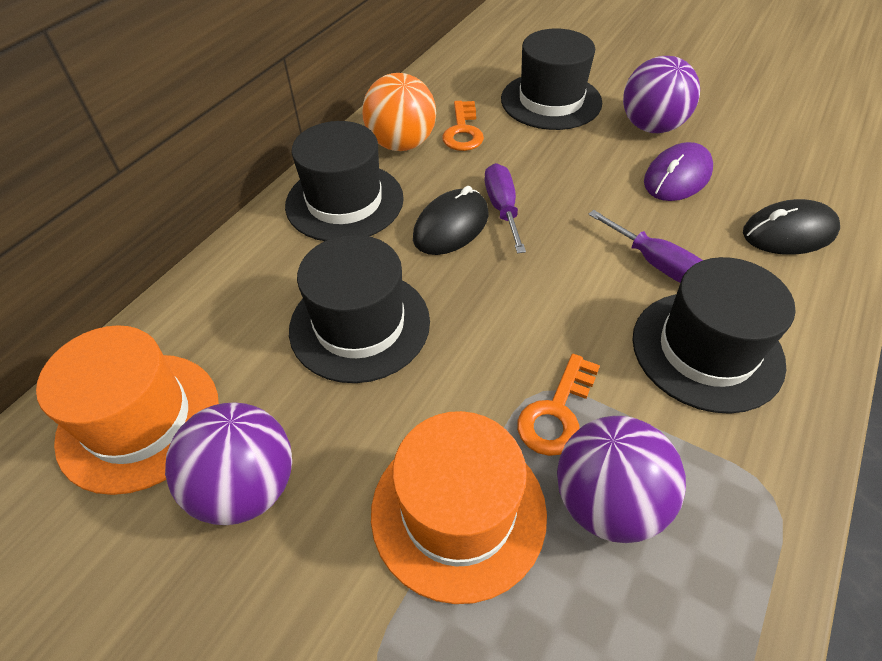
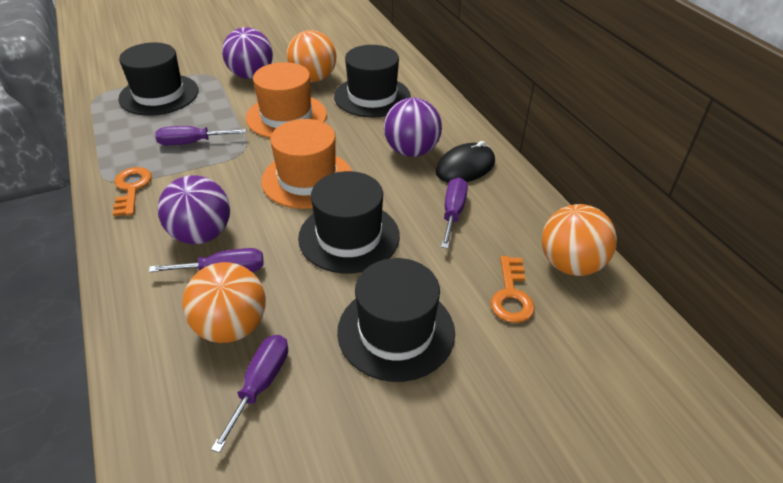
black mouse: [413,186,489,255] [743,199,840,255] = 2 -> [435,141,495,183] = 1
orange ball: [362,73,436,151] = 1 -> [182,262,266,343] [287,30,336,82] [542,204,617,276] = 3
purple mouse: [644,142,713,201] = 1 -> none = 0
purple screwdriver: [485,163,526,253] [588,210,703,283] = 2 -> [149,248,264,272] [155,126,246,145] [211,335,288,453] [441,177,468,249] = 4

